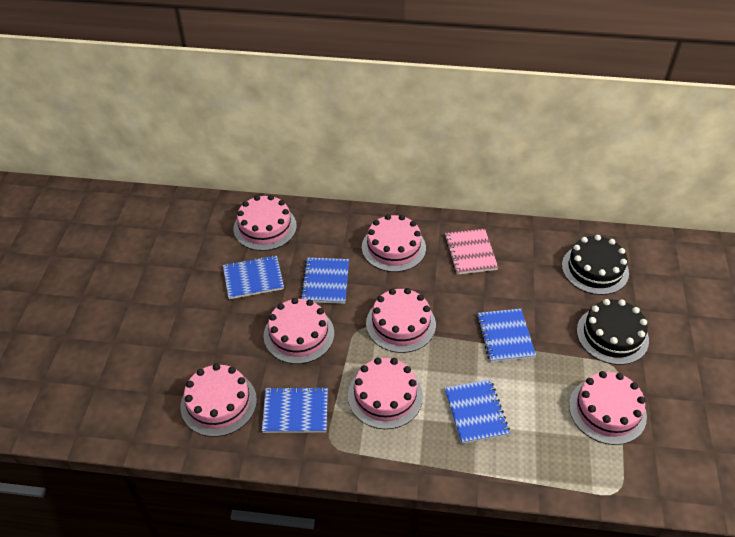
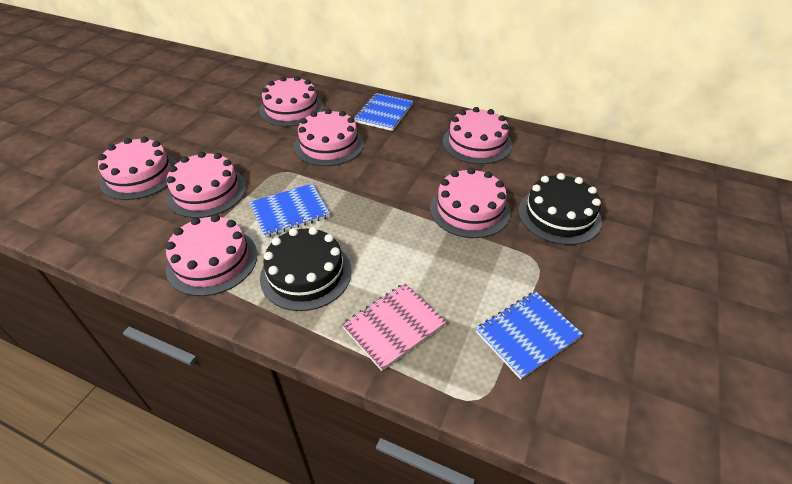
blue notebook: [223,255,284,299] [262,387,328,433] [300,258,349,304] [445,380,510,444] [477,309,536,362] = 5 -> [250,183,330,238] [354,93,413,131] [476,291,583,380] = 3

